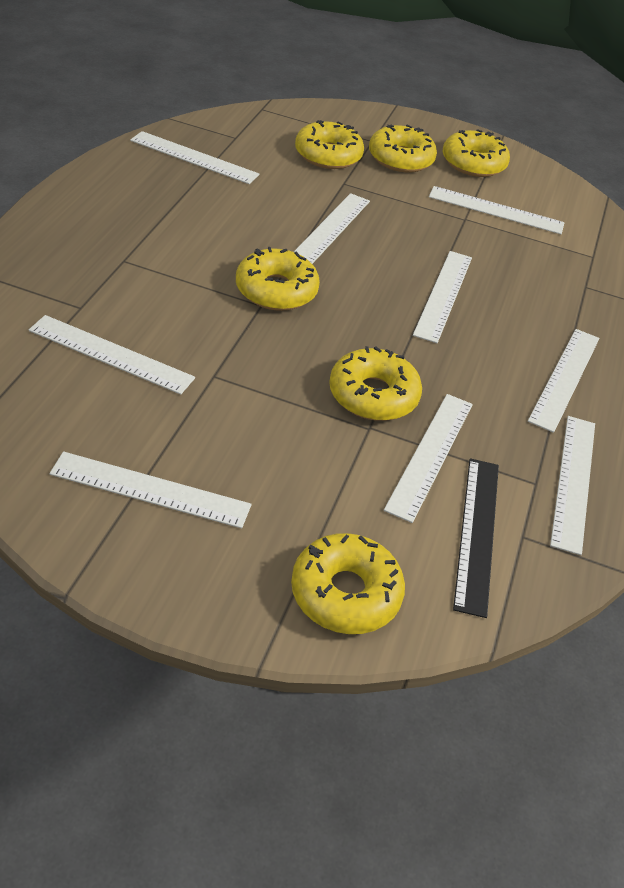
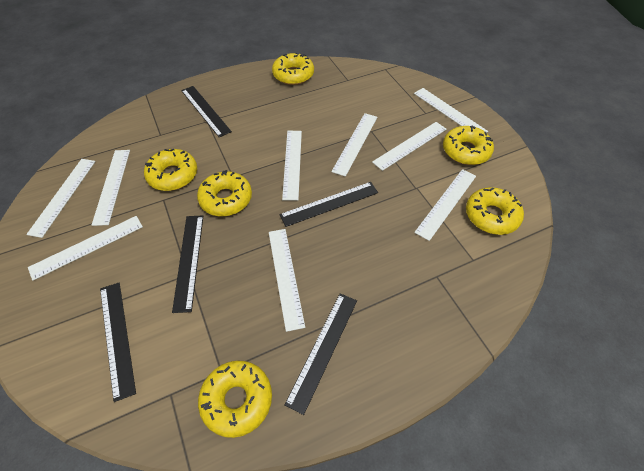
black ruler: [453,458,499,618] = 1 -> [100,283,136,402] [172,215,203,313] [181,86,232,137] [279,182,378,227] [284,293,357,415] = 5

